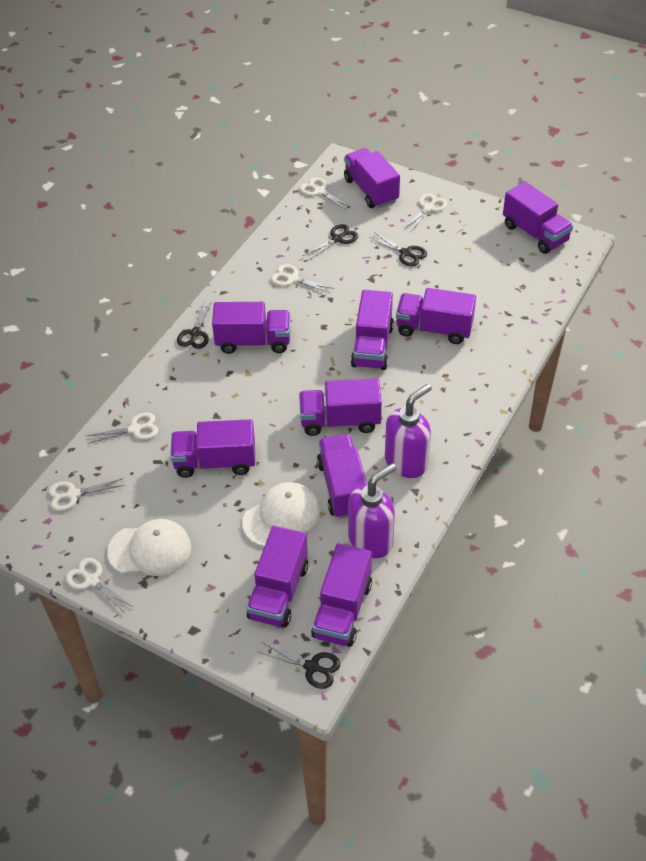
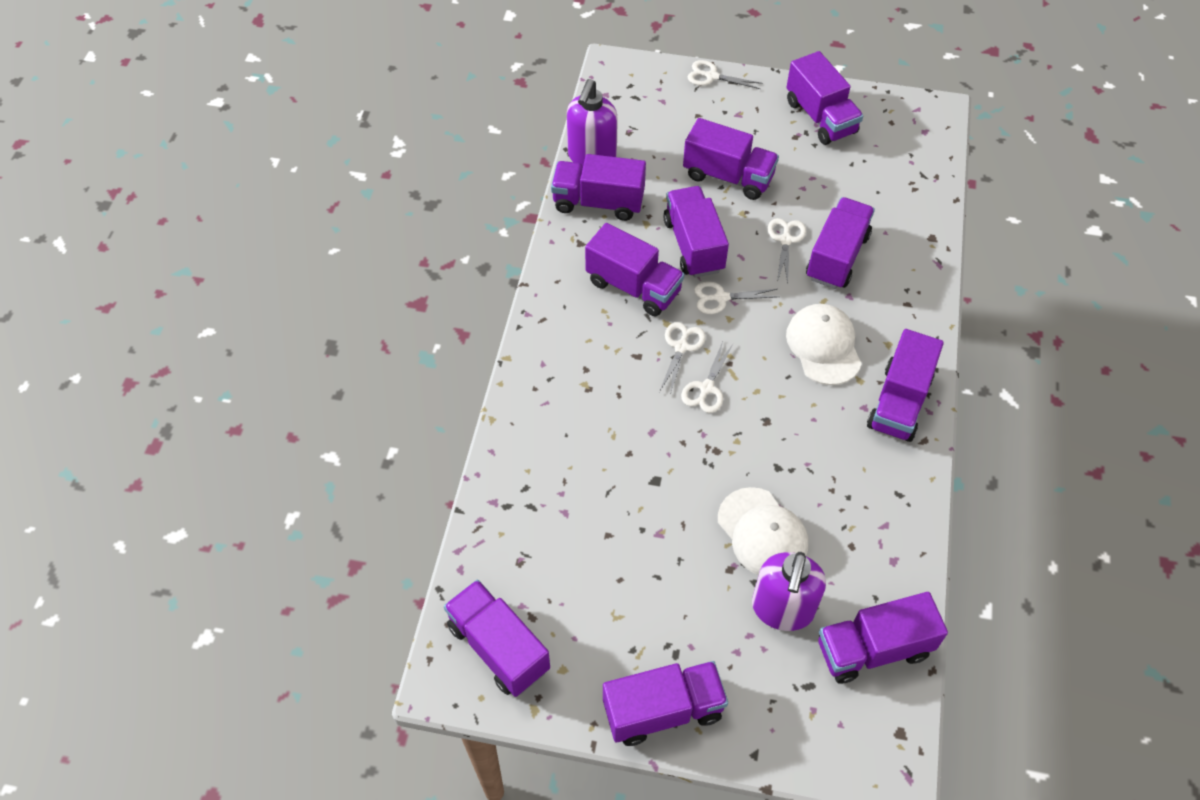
black scissors: [177,301,212,349] [259,642,340,689] [303,224,358,260] [369,232,427,267] = 4 -> none = 0
white scissors: [49,478,125,511] [66,558,133,613] [87,413,158,444] [271,264,334,294] [300,177,351,210] [403,193,447,232] = 6 -> [659,322,706,395] [681,341,734,413] [688,60,763,89] [694,281,779,314] [768,218,806,284] = 5

